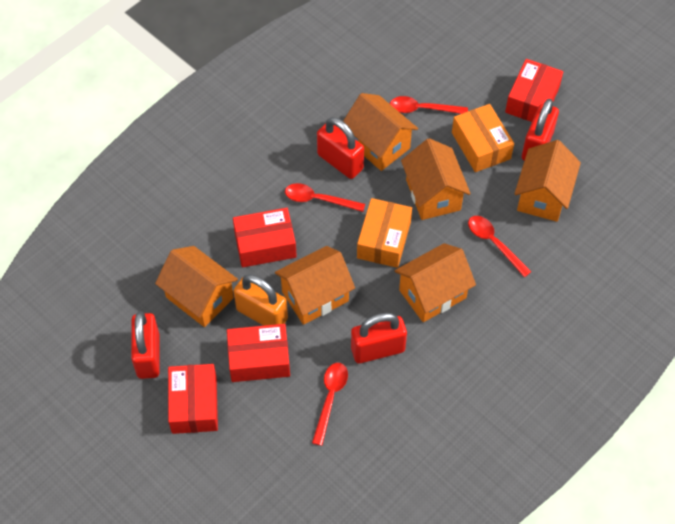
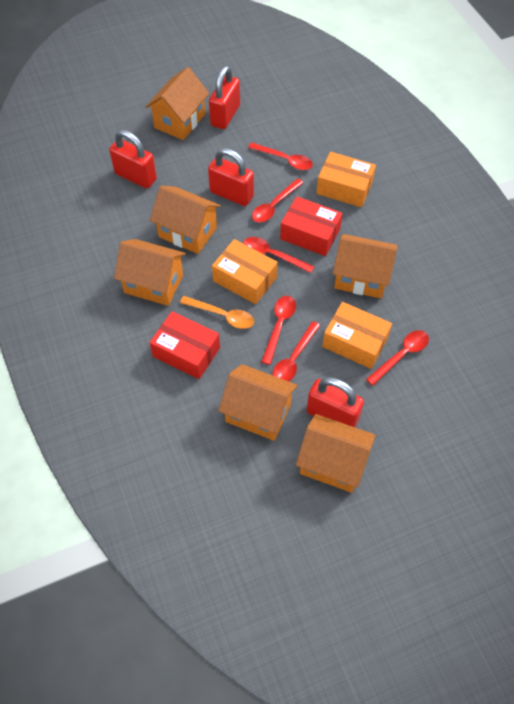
orange box: [357,198,412,268] [452,104,514,172] = 2 -> [212,239,278,304] [316,152,376,207] [322,302,392,369] = 3
orange padlock: [234,274,288,326] = 1 -> none = 0
orange spoon: none = 0 -> [180,296,254,329] = 1
red box: [168,364,218,434] [227,324,290,382] [233,208,297,267] [505,59,563,122] = 4 -> [149,311,220,379] [280,196,343,256] = 2
red spoon: [285,183,365,212] [312,363,348,446] [390,96,468,114] [468,216,531,277] = 4 -> [243,237,314,273] [248,142,313,170] [252,178,304,223] [261,296,296,365] [272,321,321,381] [366,330,429,386] = 6

